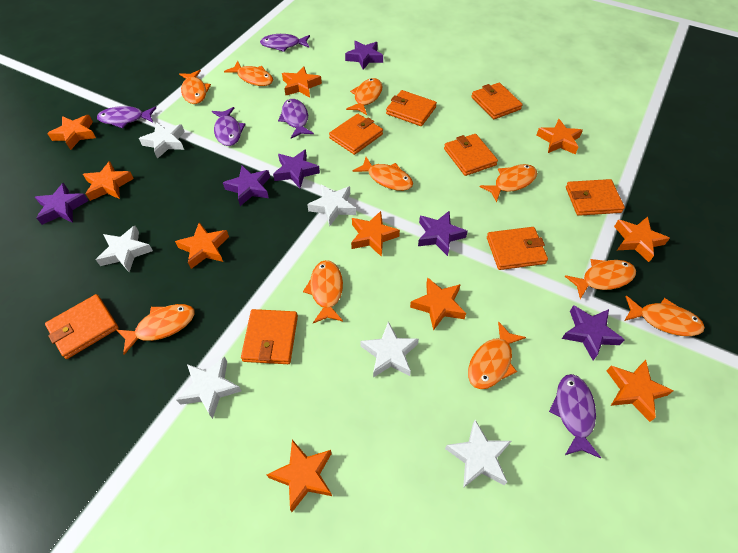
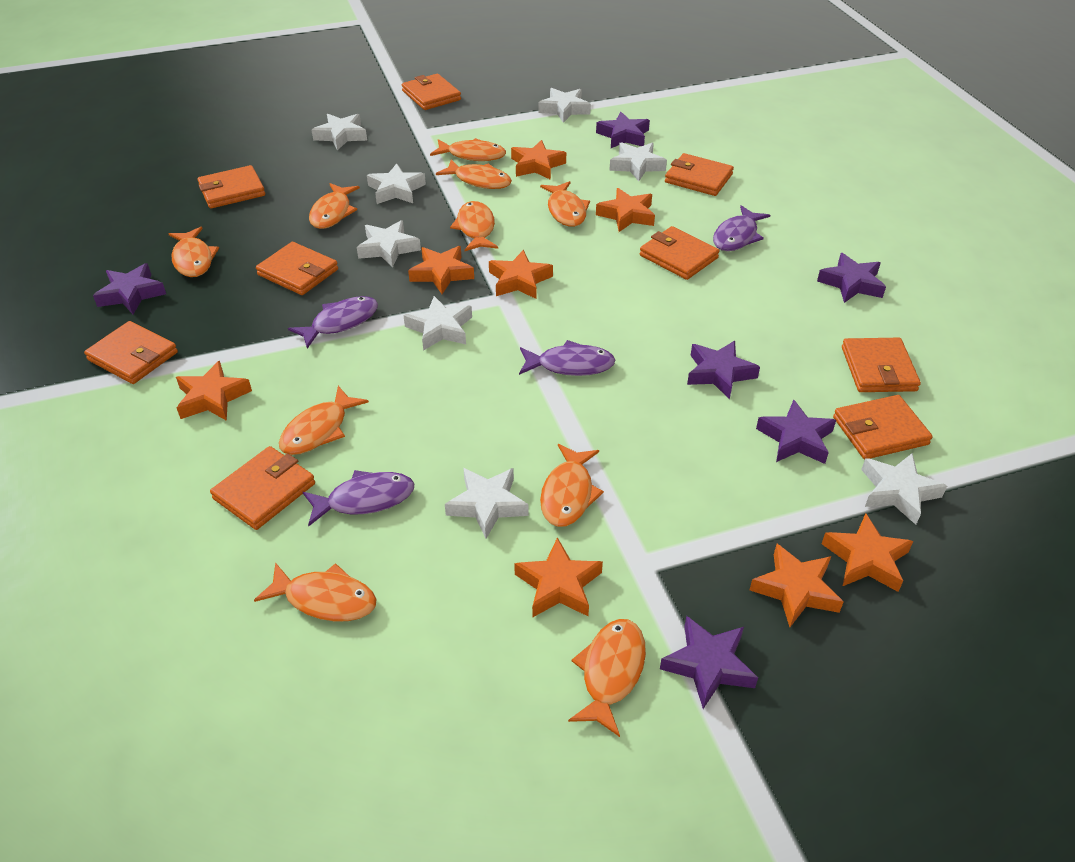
orange star: [47,115,96,150] [83,161,134,201] [175,222,229,269] [267,440,332,512] [282,66,322,97] [351,211,400,257] [410,277,466,331] [537,119,583,154] [606,360,674,422] [614,216,670,262] = 10 -> [176,361,252,421] [408,246,474,294] [489,250,553,299] [511,140,566,180] [514,537,603,618] [596,188,655,232] [750,544,844,627] [822,513,913,592] = 8
orange wallet: [45,294,119,359] [241,309,298,364] [329,114,383,155] [386,90,437,126] [444,134,498,176] [471,83,523,119] [487,227,548,270] [566,179,625,216] = 8 -> [84,321,178,384] [197,165,265,209] [210,446,315,530] [256,242,338,295] [402,74,461,110] [640,226,719,280] [665,153,734,196] [833,395,933,459] [842,338,921,392] = 9
purple fish: [97,106,156,128] [212,107,246,146] [260,34,310,52] [278,99,314,138] [549,374,601,458] = 5 -> [288,296,378,349] [303,470,414,526] [519,340,615,376] [713,205,770,251] = 4
white star: [96,226,153,272] [139,122,185,159] [177,357,241,419] [307,184,356,226] [360,322,419,378] [445,420,511,488] = 6 -> [312,114,367,150] [357,220,421,268] [367,163,426,204] [403,296,472,351] [445,468,529,539] [538,88,591,123] [609,142,667,181] [861,454,947,525] = 8

